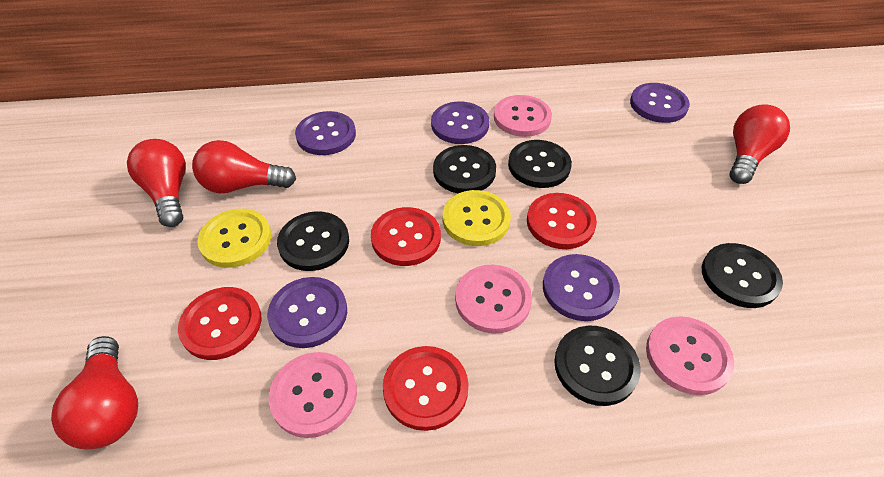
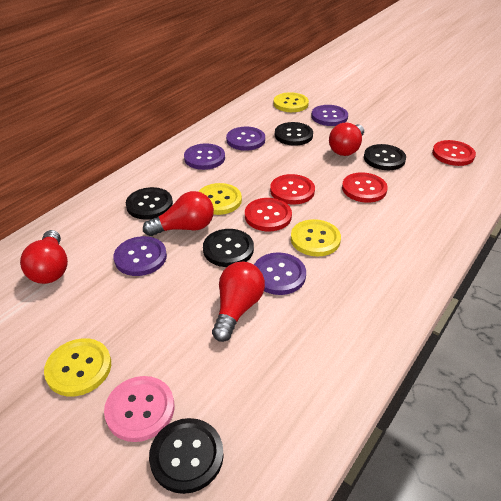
pink button: [268,352,357,438] [455,265,532,334] [494,95,552,137] [646,316,734,395] = 4 -> [104,376,174,442] = 1
yellow button: [197,209,271,268] [443,190,511,246] = 2 -> [44,338,111,396] [198,183,242,215] [274,92,309,112] [291,219,341,256] = 4

